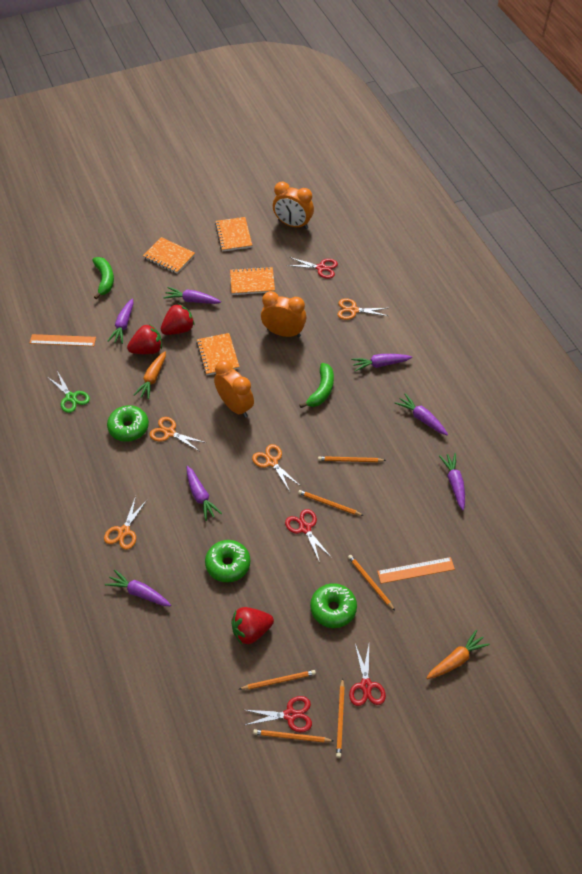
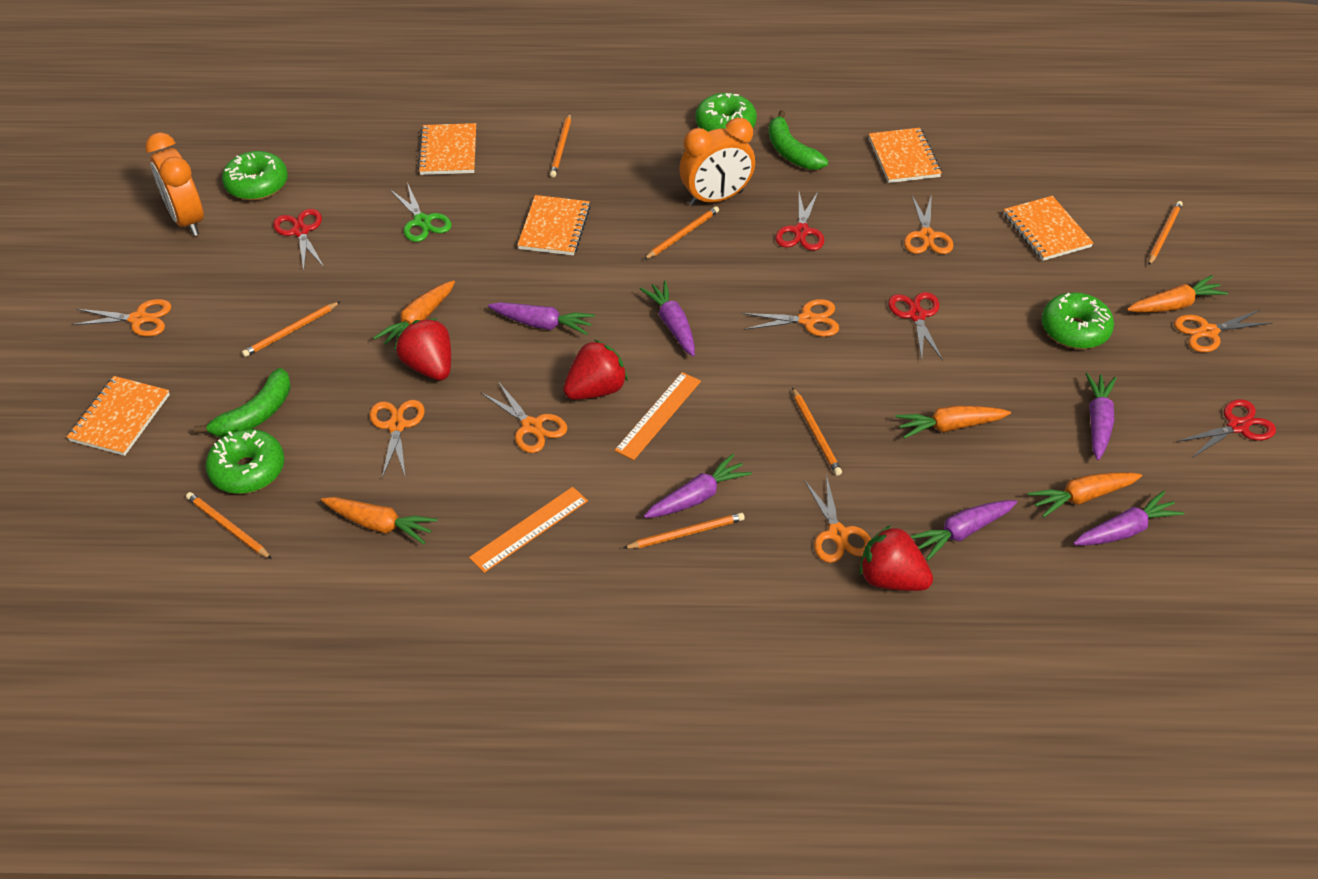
green donut: [107,405,149,442] [205,540,250,582] [310,583,357,628] = 3 -> [205,429,284,494] [222,151,288,200] [695,93,757,131] [1042,292,1114,349] = 4
orange carrot: [134,351,166,399] [427,630,490,679] = 2 -> [321,497,437,544] [373,280,455,350] [895,406,1011,439] [1028,472,1142,518] [1127,275,1228,313] = 5
orange clock: [214,360,254,418] [261,291,306,337] [273,182,314,229] = 3 -> [145,132,204,236] [679,118,755,206] = 2
orange notebook: [143,237,195,274] [196,333,240,375] [215,217,252,252] [230,267,275,295] = 4 -> [67,376,170,456] [417,123,476,175] [517,195,591,255] [869,128,942,183] [1004,196,1094,261] = 5
orange pencil: [240,670,316,690] [253,729,334,743] [298,490,364,516] [318,456,386,462] [336,678,345,758] [348,555,395,611] = 6 -> [186,492,272,559] [242,301,341,357] [550,114,571,177] [624,513,745,549] [644,206,719,260] [792,387,842,476] [1148,201,1183,265] = 7
orange scissors: [104,496,148,550] [150,417,206,451] [252,444,299,491] [338,298,388,320] = 4 -> [71,299,172,337] [370,400,424,478] [480,381,567,453] [742,299,839,337] [804,474,871,563] [904,194,953,254] [1174,310,1272,352] = 7
purple carrot: [105,569,171,606] [108,299,134,344] [163,287,221,304] [187,466,222,521] [351,354,412,371] [395,394,448,435] [439,453,465,510] = 7 -> [488,302,595,335] [640,280,695,357] [644,454,752,518] [910,500,1017,561] [1073,491,1184,546] [1086,373,1116,460] = 6

